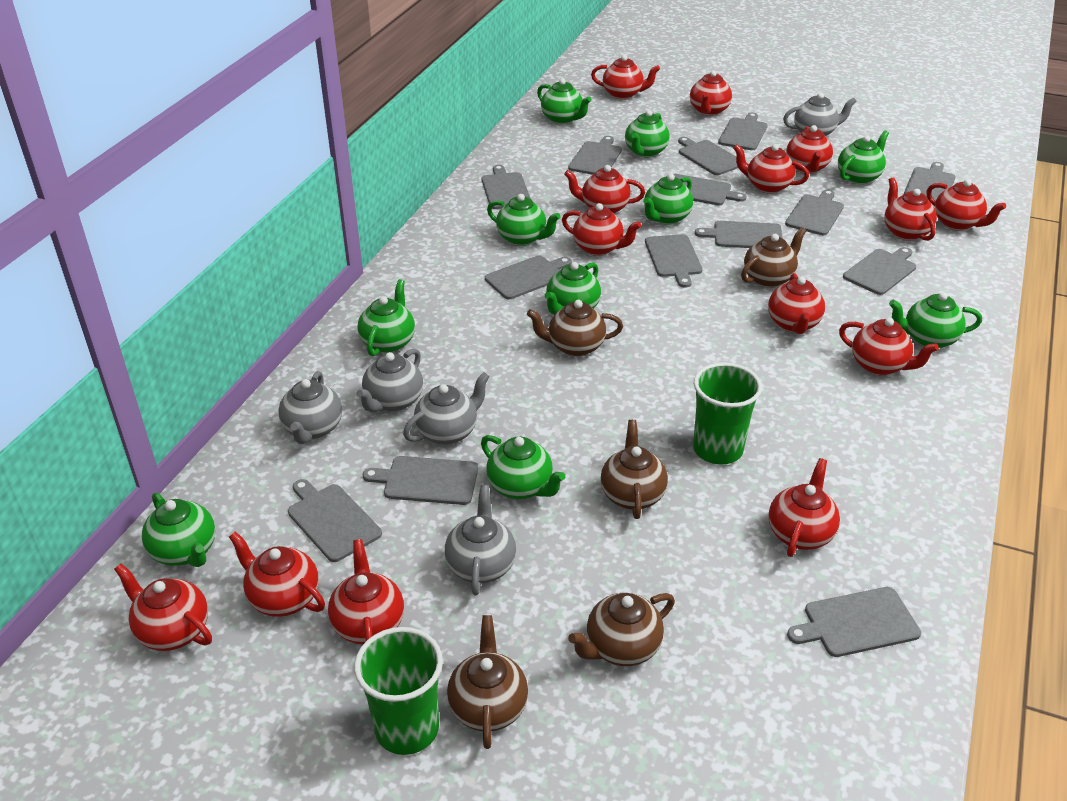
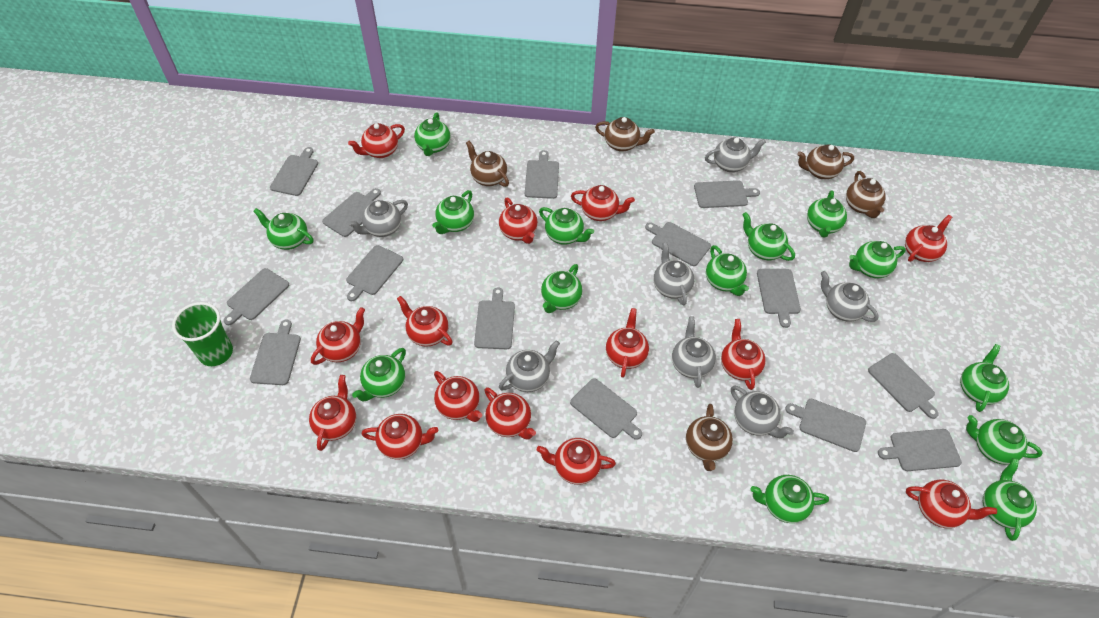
green cup: [354,627,443,755] [693,362,762,465] = 2 -> [172,302,233,366] = 1
green teapot: [142,493,216,567] [358,279,415,356] [481,435,566,499] [487,194,561,246] [537,78,592,124] [545,262,601,315] [625,110,670,158] [643,174,693,225] [838,130,889,184] [889,292,982,348] = 10 -> [253,208,313,250] [352,348,406,402] [414,112,451,156] [432,190,474,234] [539,207,594,245] [541,264,582,313] [706,245,749,296] [742,212,795,261] [750,475,829,523] [807,190,847,238] [849,241,906,278] [960,344,1009,412] [966,415,1042,465] [983,458,1037,541] = 14
grey teapot: [278,371,342,444] [356,349,423,413] [403,372,490,445] [445,485,516,595] [783,93,857,136] = 5 -> [348,200,408,237] [499,340,560,392] [654,242,694,306] [672,317,716,388] [705,138,766,172] [731,386,794,438] [821,271,879,322] = 7

